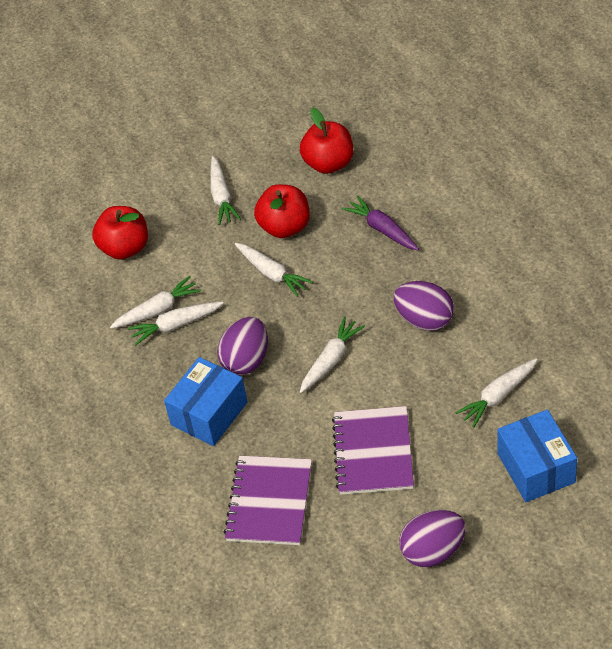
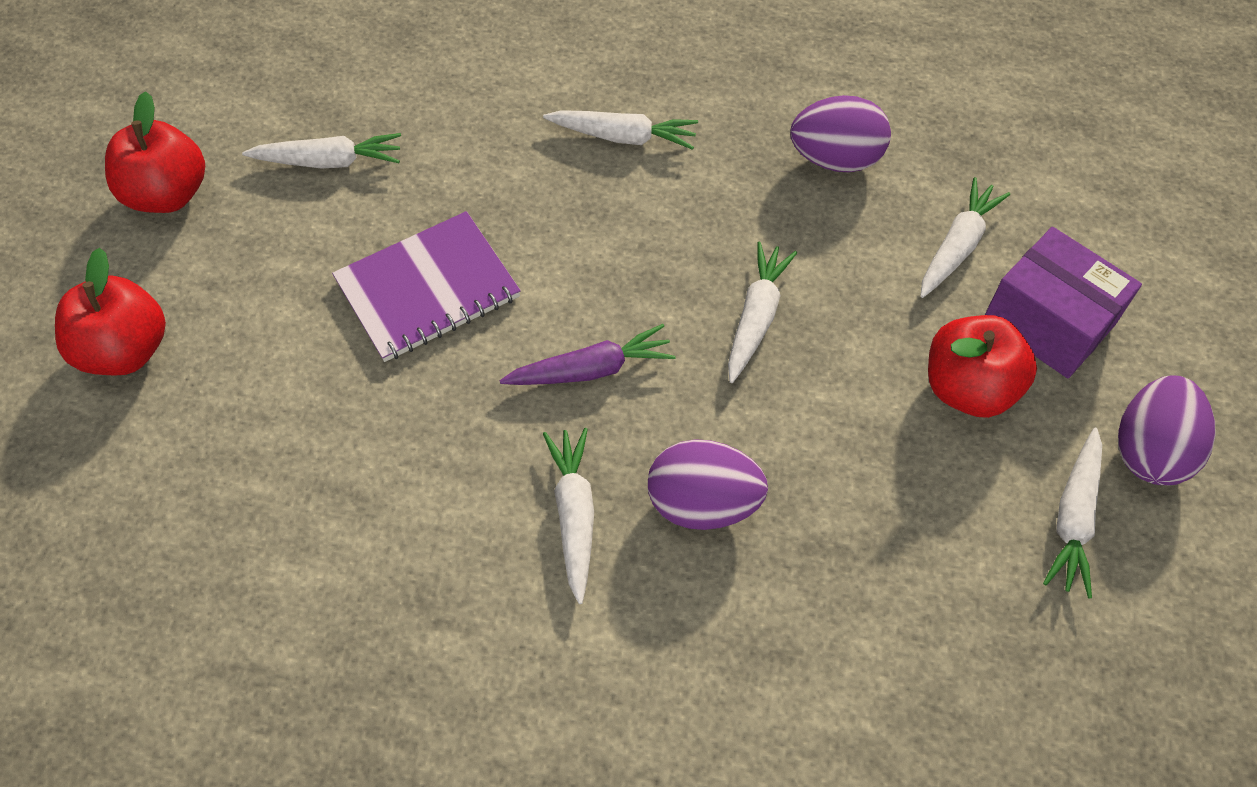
blue box: [164,357,247,446] [497,410,577,502] = 2 -> none = 0
purple box: none = 0 -> [985,227,1142,378] = 1
purple notebook: [224,456,312,545] [332,406,414,495] = 2 -> [332,211,521,362] = 1

